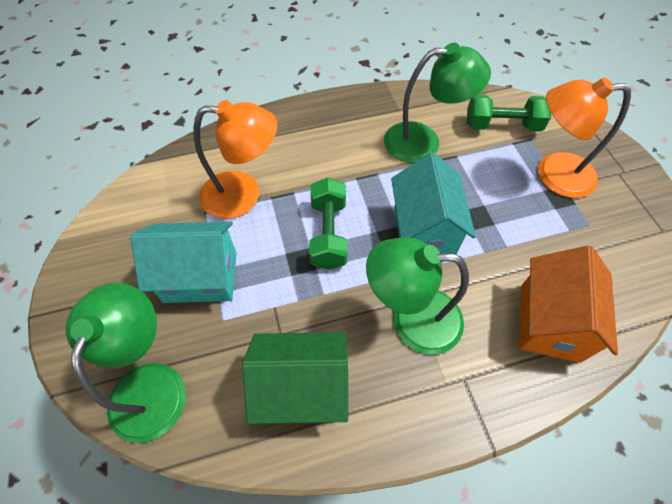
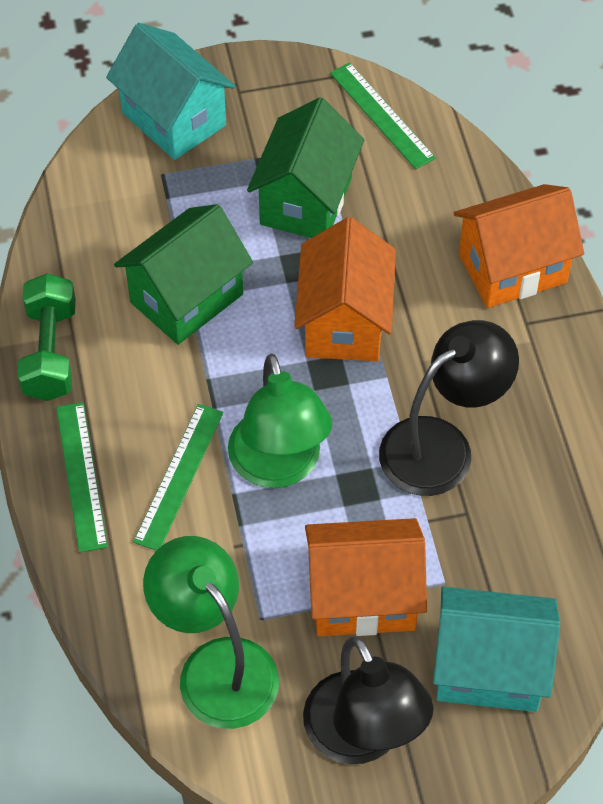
black lamp: none = 0 -> [303,636,434,764] [379,320,519,496] = 2
green dumbbell: [309,177,348,270] [467,94,551,132] = 2 -> [17,273,76,401] = 1
green house: [242,332,348,424] = 1 -> [114,204,253,345] [247,98,364,238] = 2
green lamp: [66,283,186,443] [366,237,469,355] [384,43,491,163] = 3 -> [143,536,279,729] [228,354,332,488] = 2
green ruler: none = 0 -> [56,402,107,553] [133,404,223,550] [330,63,436,169] = 3
orange house: [519,245,618,363] = 1 -> [294,217,396,361] [305,518,427,636] [454,184,584,308] = 3
orange lamp: [193,100,277,219] [538,77,631,198] = 2 -> none = 0

